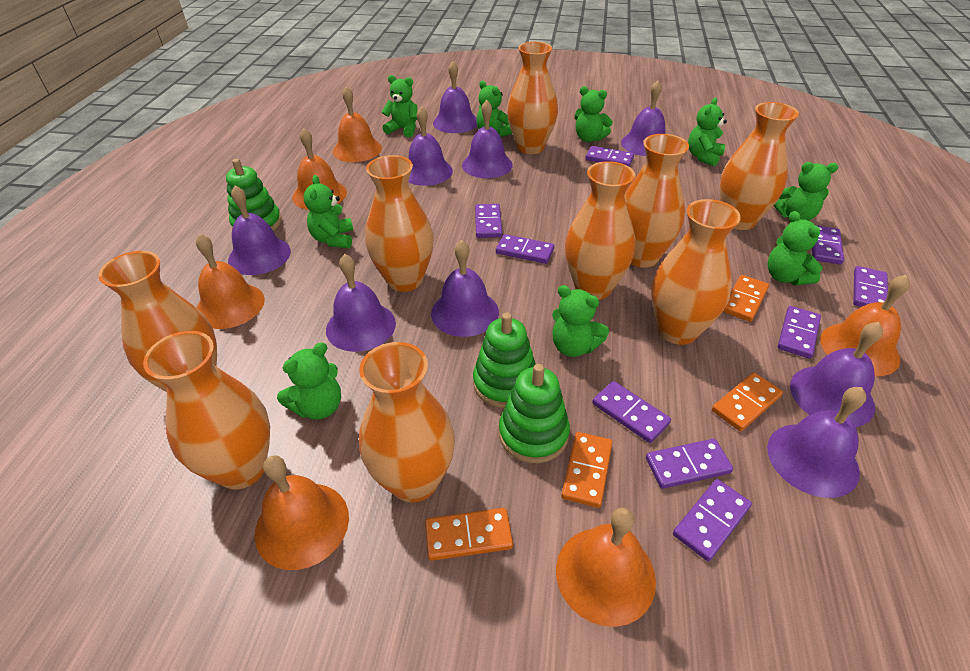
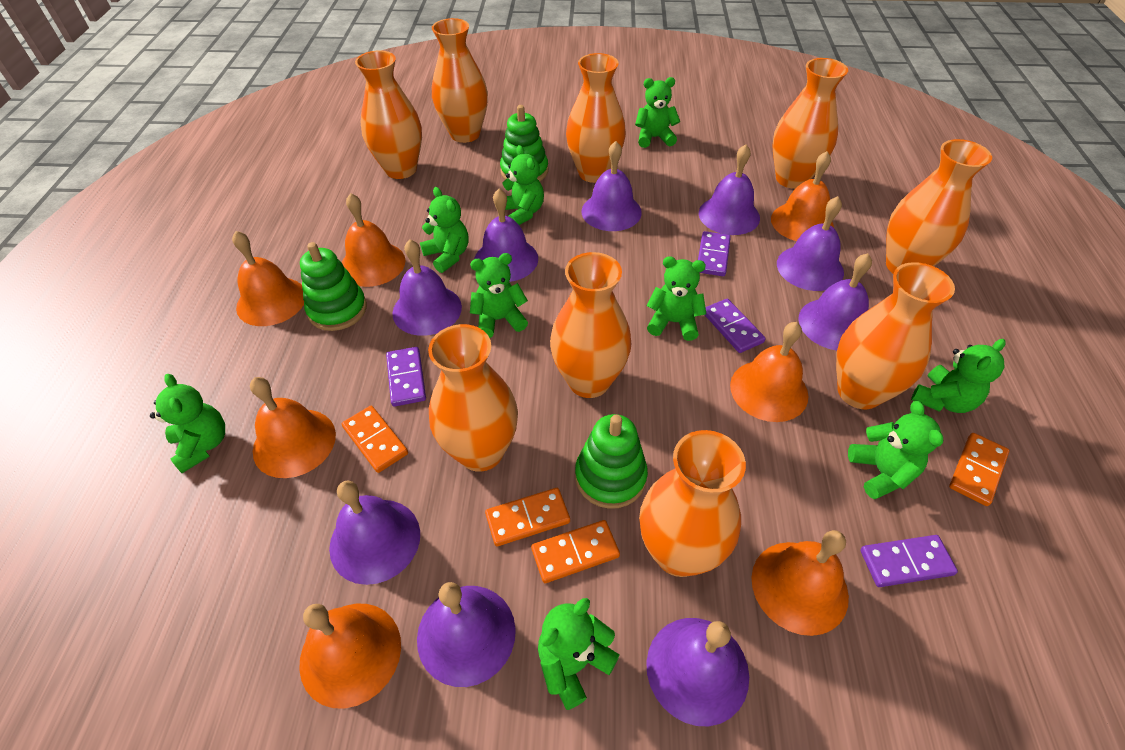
orange bell: [196,234,265,329] [255,455,349,570] [292,128,347,210] [333,86,382,162] [556,507,656,627] [820,275,910,377] = 6 -> [232,231,304,326] [250,377,336,478] [299,604,401,709] [341,193,406,287] [730,322,808,422] [752,530,849,636] [771,151,834,241] = 7
purple domino: [475,204,502,238] [496,234,554,264] [585,146,634,167] [592,381,671,443] [646,439,733,489] [673,479,752,561] [778,306,821,359] [812,225,844,265] [853,266,888,307] = 9 -> [386,347,426,407] [698,231,731,276] [705,299,765,353] [860,535,958,587] = 4

